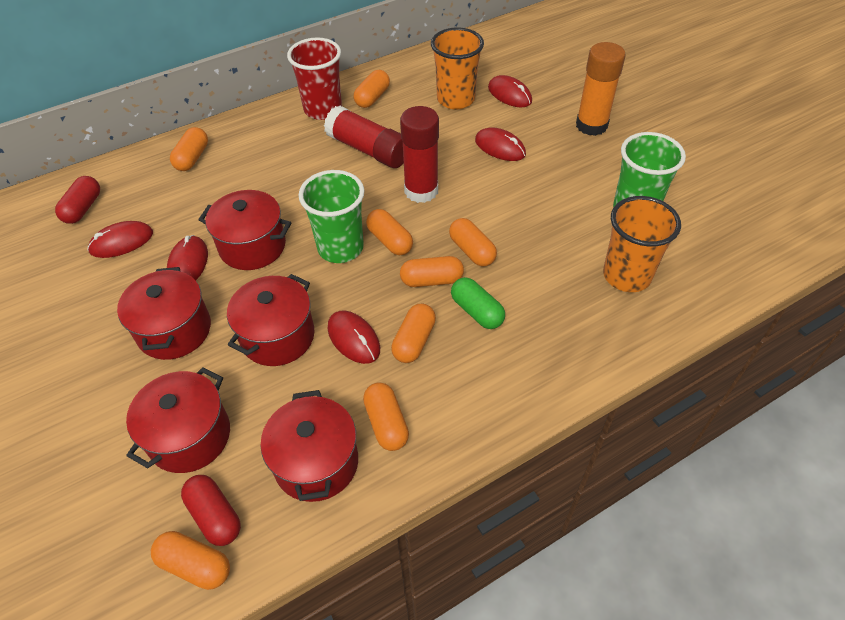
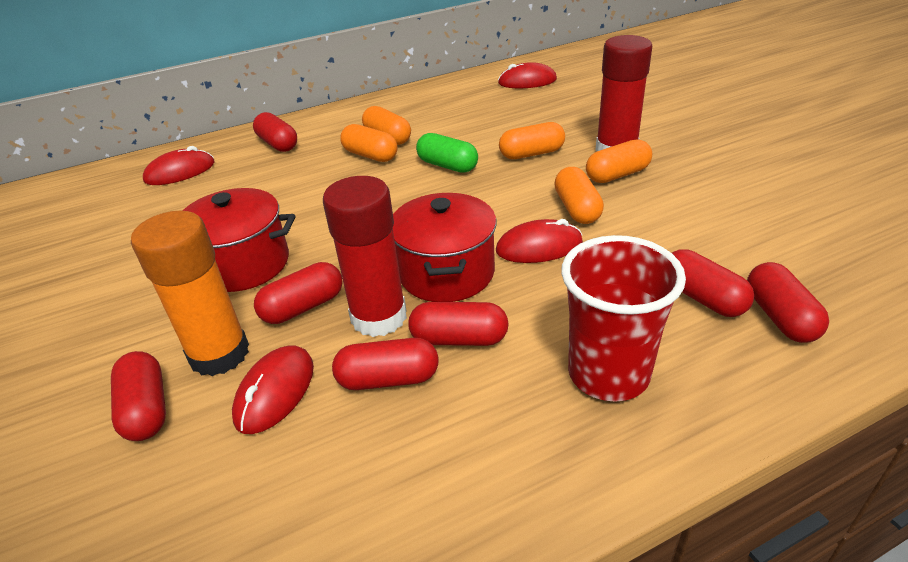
green cup: [299,170,365,263] [613,132,686,208] = 2 -> none = 0
orange capsule: [151,531,230,590] [170,127,208,171] [354,70,390,108] [363,382,409,451] [366,209,413,255] [391,304,436,363] [400,256,464,287] [449,218,497,267] = 8 -> [340,124,398,162] [362,106,411,145] [499,122,565,159] [554,167,604,224] [586,139,652,183] = 5
orange cup: [431,27,484,109] [603,196,681,292] = 2 -> none = 0
red capsule: [55,176,100,224] [181,475,241,546] = 2 -> [111,351,166,441] [253,112,297,152] [254,262,342,324] [332,338,439,390] [408,302,509,346] [672,250,754,317] [747,262,829,343] = 7
red mouse: [87,221,153,258] [167,235,208,280] [328,311,380,364] [475,127,526,161] [488,75,532,107] = 5 -> [143,146,214,185] [232,345,314,434] [496,219,583,263] [498,63,557,88] = 4
red pot: [117,267,211,360] [126,367,230,473] [198,190,291,270] [227,274,315,366] [261,390,358,502] = 5 -> [183,188,296,292] [393,193,497,302] = 2

